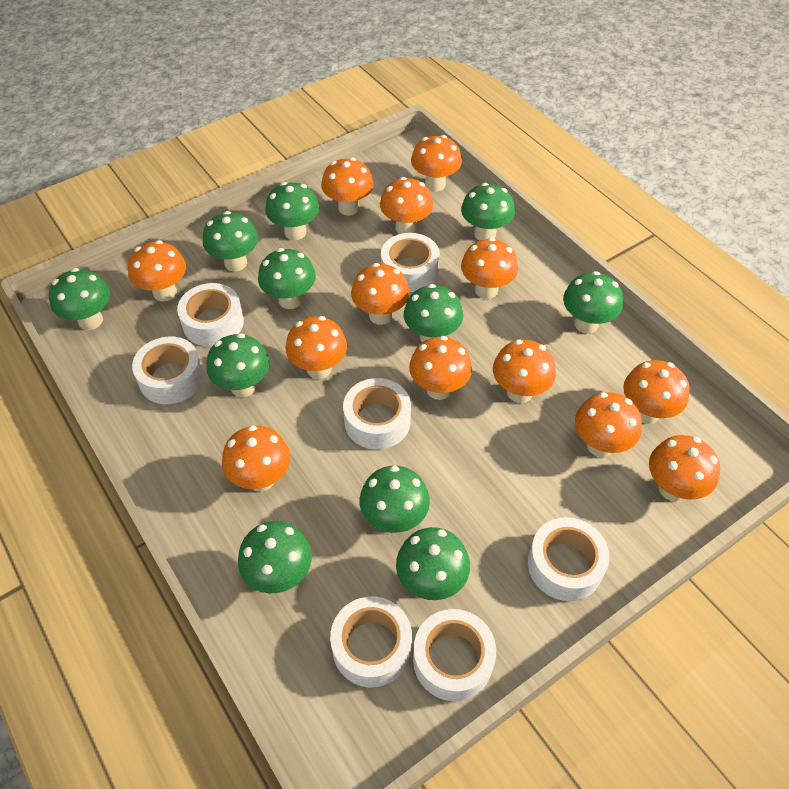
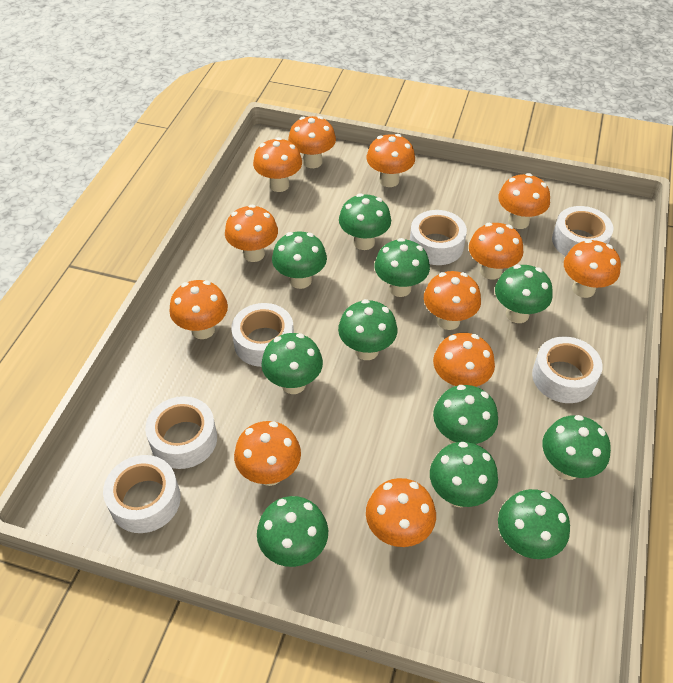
orange mushroom: [128,240,186,302] [222,425,290,492] [286,316,347,379] [321,158,374,216] [351,263,410,325] [380,177,433,234] [409,336,472,400] [411,135,462,192] [461,238,518,299] [493,340,556,403] [575,392,642,457] [623,360,690,424] [649,435,720,501] = 13 -> [169,280,228,339] [225,204,278,262] [234,421,301,486] [253,137,302,192] [288,116,336,168] [366,478,436,547] [367,134,415,187] [424,271,481,330] [433,333,495,389] [469,223,523,280] [498,173,550,229] [564,239,621,298] = 12
white tape: [132,337,204,404] [177,283,244,347] [330,596,412,687] [343,378,411,449] [381,233,440,292] [413,609,496,701] [528,517,609,601] = 7 -> [103,455,181,533] [145,396,217,469] [231,303,294,367] [410,210,467,265] [532,337,603,403] [552,206,613,256] = 6

